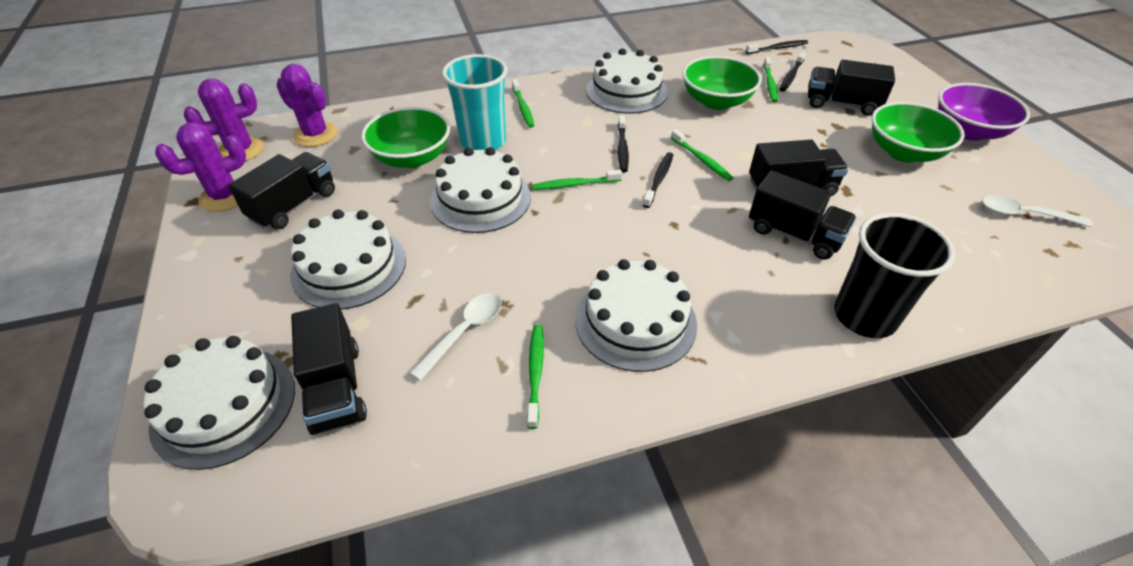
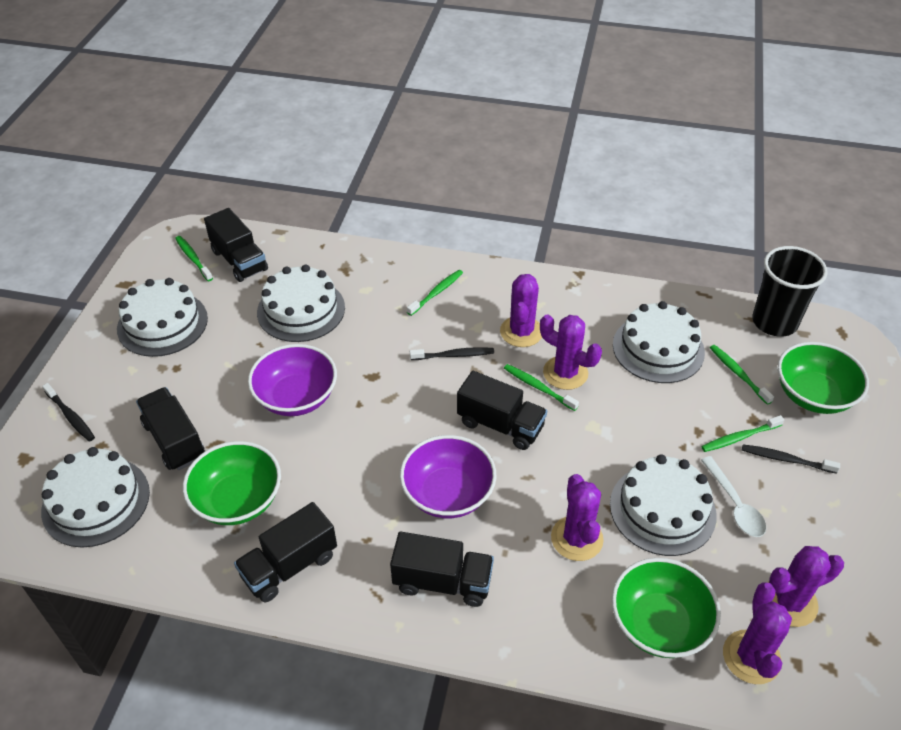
black toothbrush: [618,116,629,172] [643,152,673,208] [745,40,808,54] [779,52,806,92] = 4 -> [42,383,95,442] [410,347,494,360] [742,444,840,474] = 3
purple bowl: [938,83,1030,141] = 1 -> [248,344,337,416] [400,435,496,518] = 2
purple cactus: [155,122,246,212] [184,79,264,161] [276,64,338,147] = 3 -> [500,274,542,347] [540,315,602,390] [551,474,604,561] [723,582,792,684] [767,546,844,627] = 5
turquoise cup: [442,54,508,150] = 1 -> none = 0
white spoon: [410,293,502,381] [982,195,1093,227] = 2 -> [701,456,766,537] = 1

